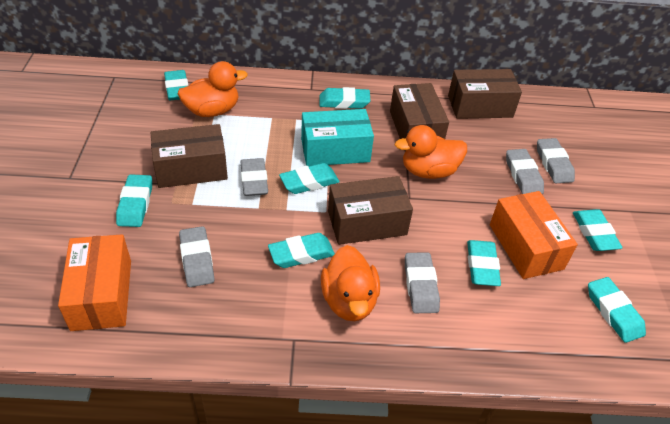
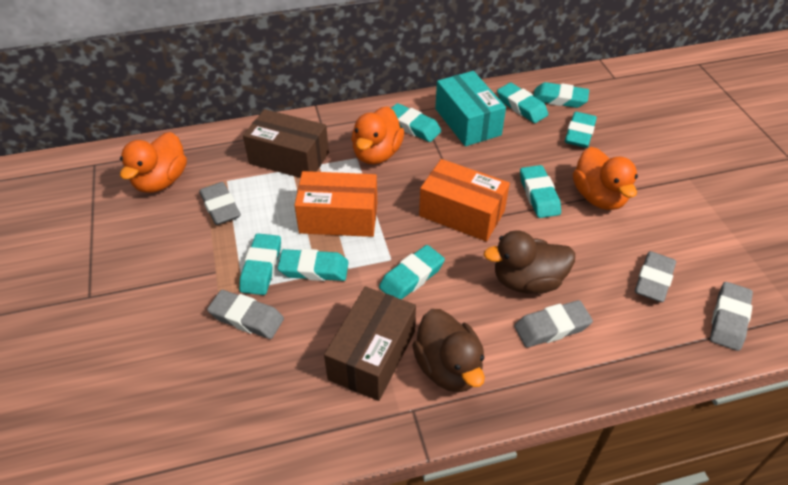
brown box: [151,124,228,188] [328,176,413,245] [390,83,449,151] [448,69,522,119] = 4 -> [243,109,329,178] [324,286,416,401] = 2
brown duck: none = 0 -> [412,309,485,392] [484,231,575,294] = 2

